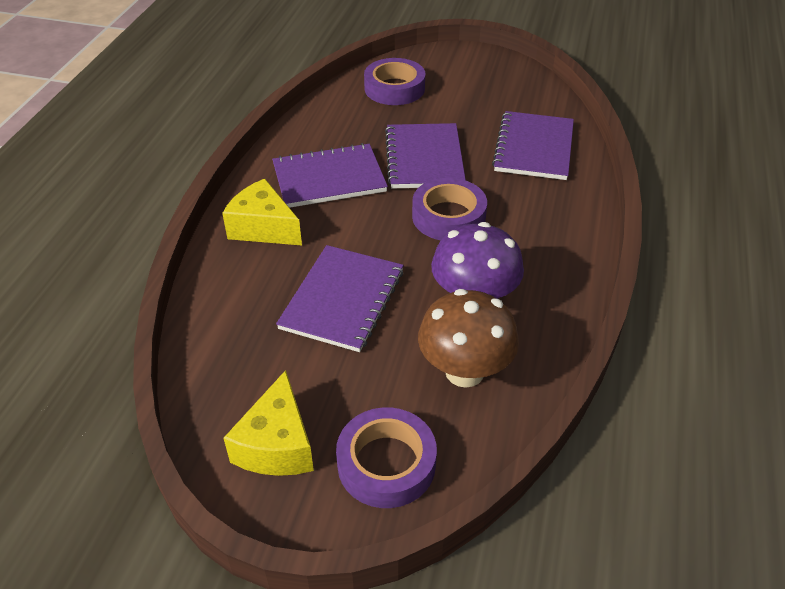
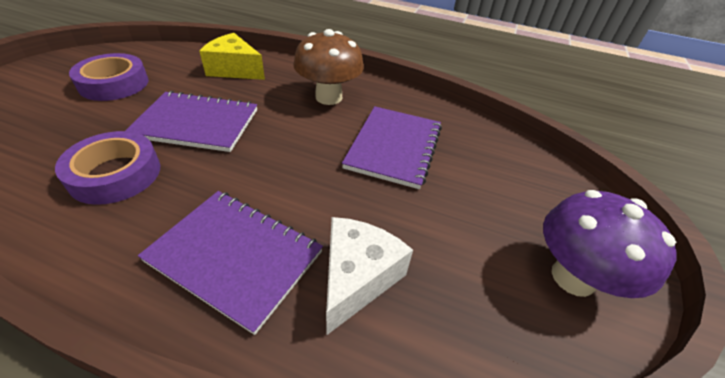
purple notebook: [272,143,388,208] [276,245,404,352] [385,123,466,188] [492,111,574,180] = 4 -> [125,91,257,152] [138,191,323,335] [342,106,442,189] = 3
purple tape: [336,407,437,508] [364,58,425,105] [412,178,487,240] = 3 -> [55,131,160,205] [69,53,148,101] = 2
white cheese: none = 0 -> [326,217,413,335] = 1
yellow cheese: [222,179,302,246] [223,370,314,476] = 2 -> [199,33,265,80] = 1

